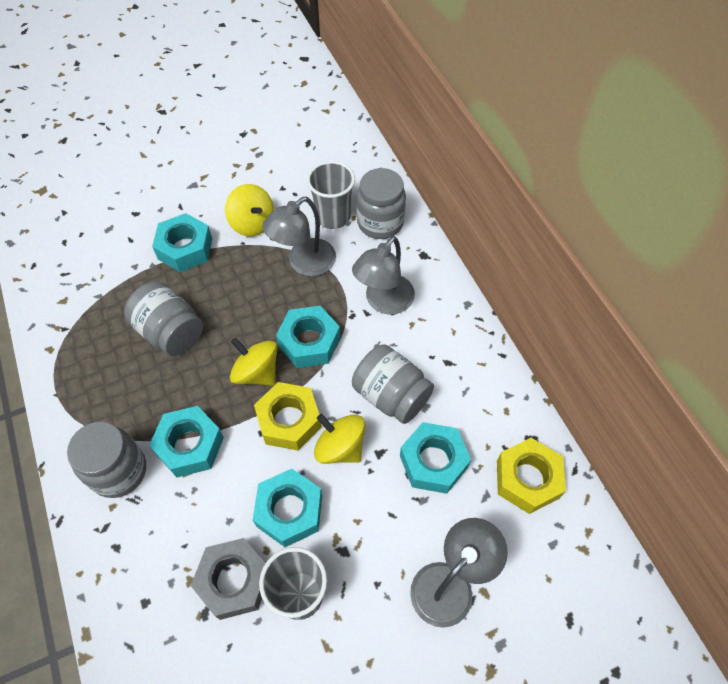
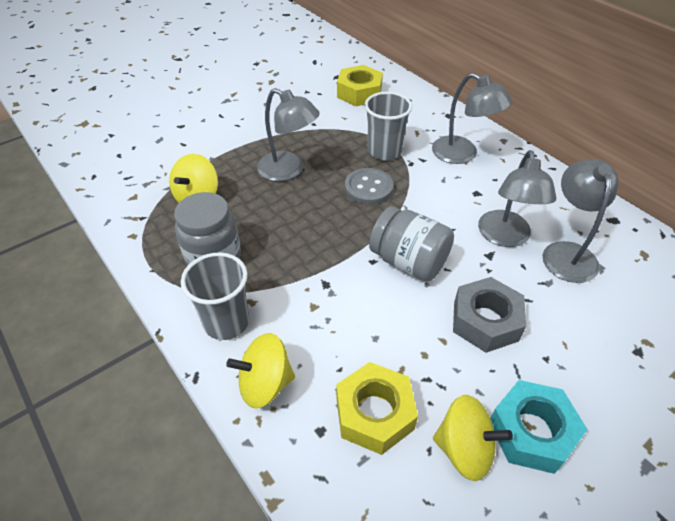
grey button: none = 0 -> [345,168,393,205] = 1
grey jar: [67,422,146,498] [124,281,203,356] [352,344,434,424] [356,168,406,239] = 4 -> [174,192,241,266] [369,206,454,282] = 2
grey lamp: [262,197,336,276] [352,236,415,315] [410,518,508,628] = 3 -> [257,88,320,181] [432,73,512,164] [478,150,556,247] [543,159,618,283] = 4
turquoise nut: [149,406,224,477] [152,213,212,272] [253,469,322,547] [276,306,340,368] [400,422,471,494] = 5 -> [490,380,587,474] = 1

